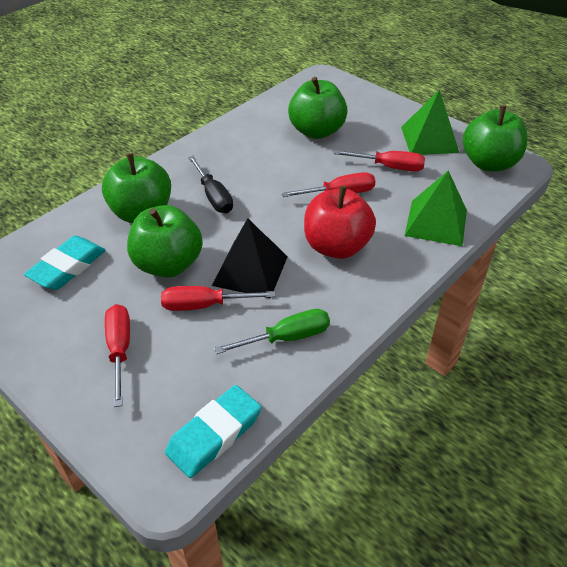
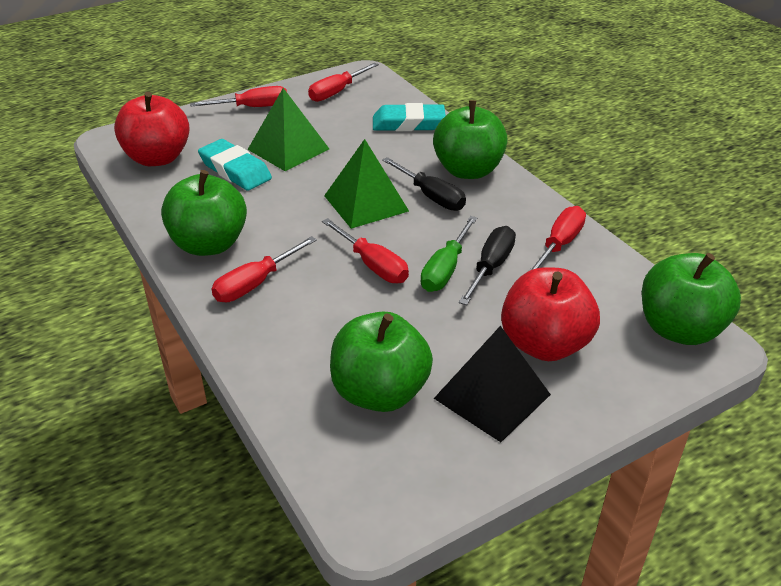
black screwdriver: [188,156,233,213] = 1 -> [382,157,466,211] [459,226,516,305] = 2
red apple: [304,186,376,259] = 1 -> [114,92,190,166] [501,267,600,361] = 2
red screwdriver: [105,304,130,407] [161,286,275,311] [281,172,375,197] [334,150,425,171] = 4 -> [190,86,287,107] [212,236,317,302] [308,63,379,102] [322,218,409,283] [529,206,586,271] = 5

